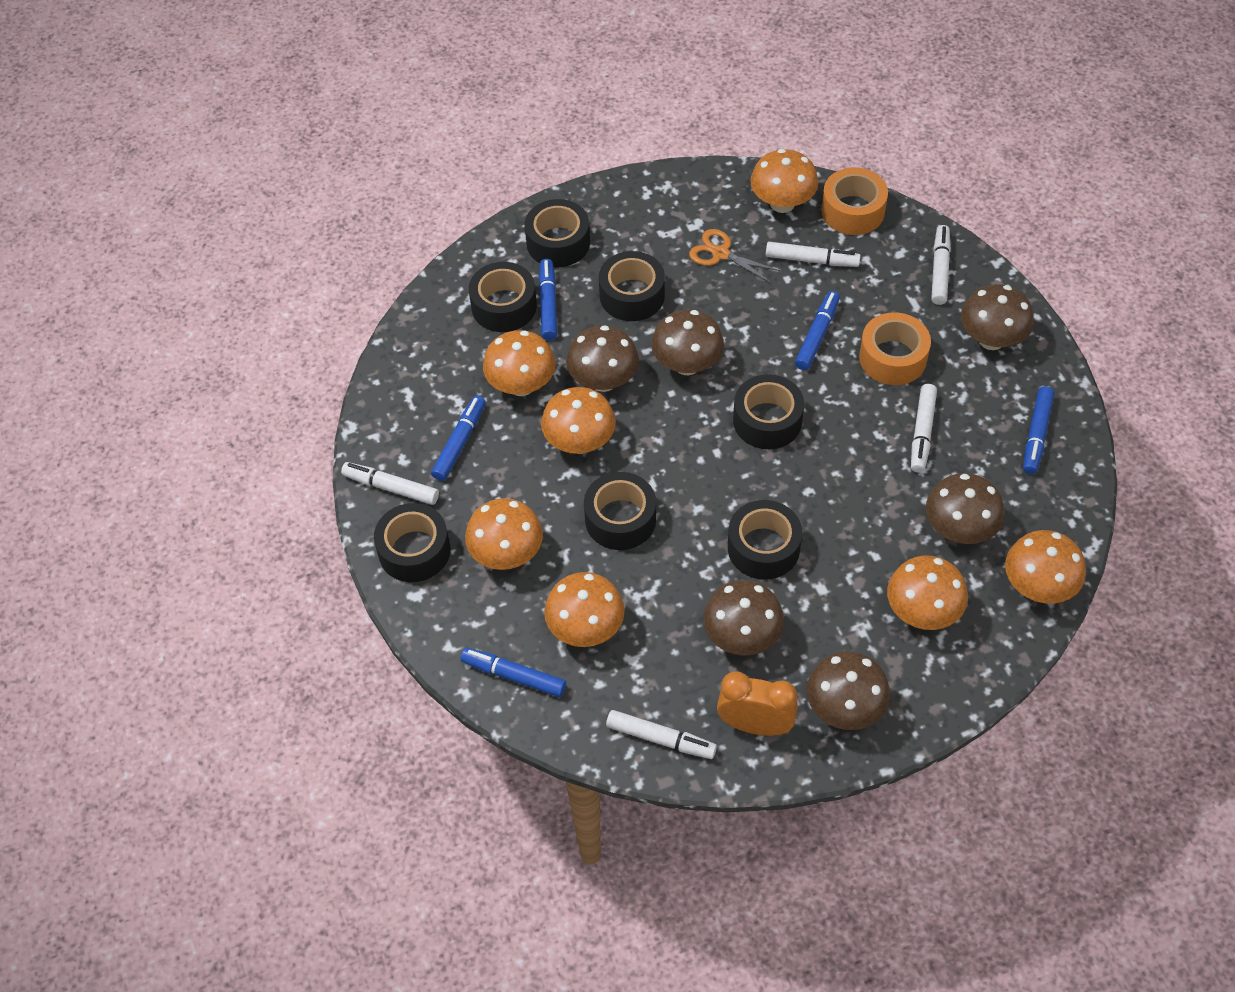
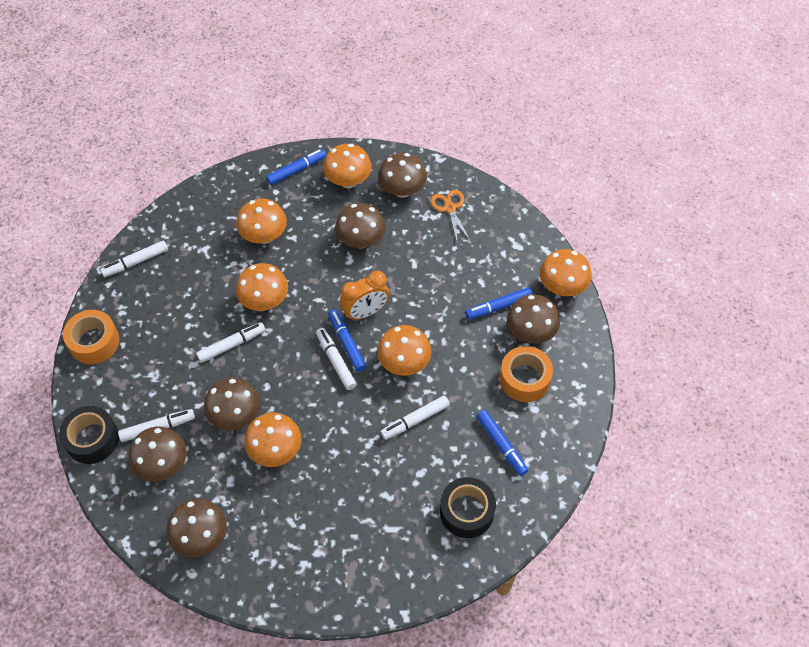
black tape: [374,503,450,582] [469,262,537,332] [525,199,590,267] [584,472,656,550] [599,251,665,321] [728,500,802,580] [733,374,804,449] = 7 -> [59,406,119,464] [440,477,496,538] = 2
blue marker: [431,396,486,481] [461,648,566,697] [539,259,557,340] [795,291,840,370] [1023,386,1054,474] = 5 -> [266,149,326,185] [328,310,366,372] [465,287,533,320] [476,410,528,476] = 4
orange mushroom: [465,498,543,570] [483,330,556,396] [541,387,616,454] [544,572,625,647] [750,149,819,213] [887,555,968,630] [1005,530,1086,604] = 7 -> [236,199,287,244] [236,263,288,311] [244,412,302,467] [323,144,372,188] [377,325,432,376] [540,249,592,296] = 6

